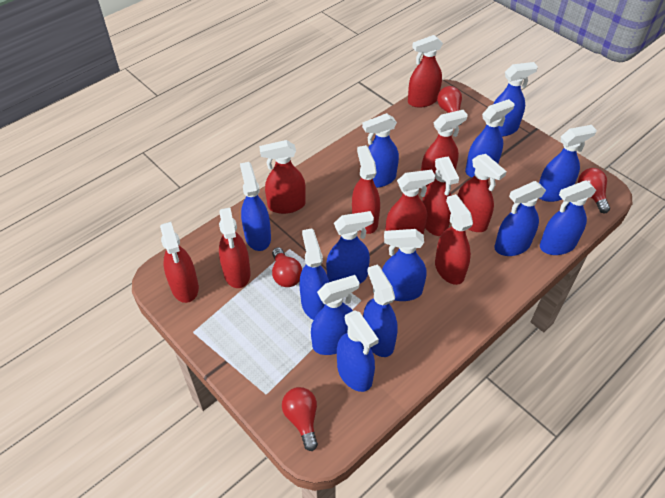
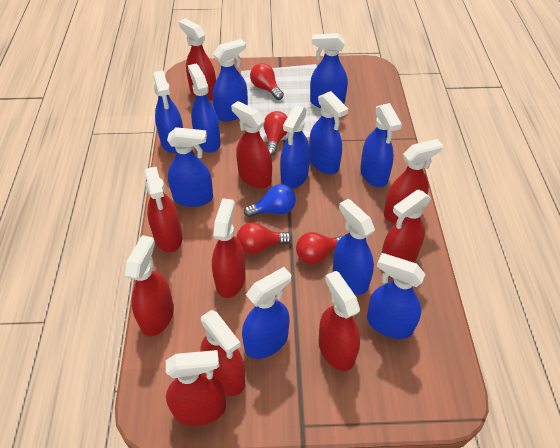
blue light bulb: none = 0 -> [244,184,296,217] = 1
blue spray bottle: [240,162,271,251] [300,228,329,320] [311,275,360,355] [326,211,374,284] [337,310,379,392] [362,113,399,188] [363,265,398,357] [382,229,427,301] [465,99,514,177] [493,62,538,137] [494,181,546,256] [539,125,597,202] [540,180,596,255] = 13 -> [153,70,183,153] [167,127,213,207] [188,64,221,153] [213,39,248,121] [242,267,291,359] [280,105,310,189] [309,91,348,174] [310,33,348,108] [333,199,375,295] [360,103,402,187] [367,253,425,339] = 11

